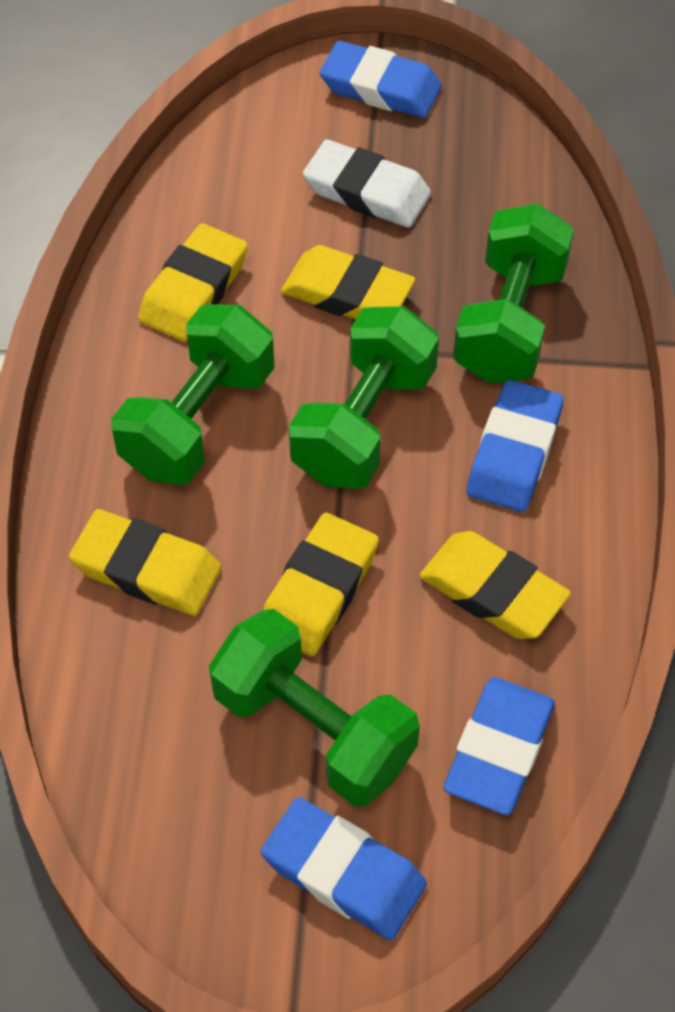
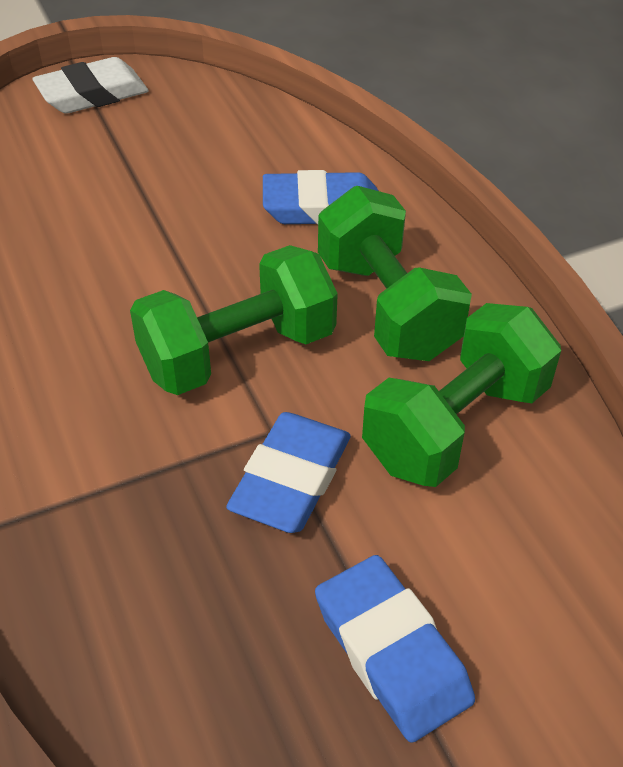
blue eraser: [261,797,427,940] [319,41,442,118] [444,677,555,815] [466,380,564,512] = 4 -> [226,412,351,533] [263,170,378,224] [315,555,475,743] = 3
green dumbbell: [111,304,275,485] [209,609,420,806] [289,306,439,489] [453,203,574,383] = 4 -> [130,245,338,395] [318,186,472,361] [362,303,561,487] = 3
yellow eraser: [69,509,222,616] [138,224,248,341] [263,513,379,656] [281,245,415,319] [419,531,571,639] = 5 -> none = 0

